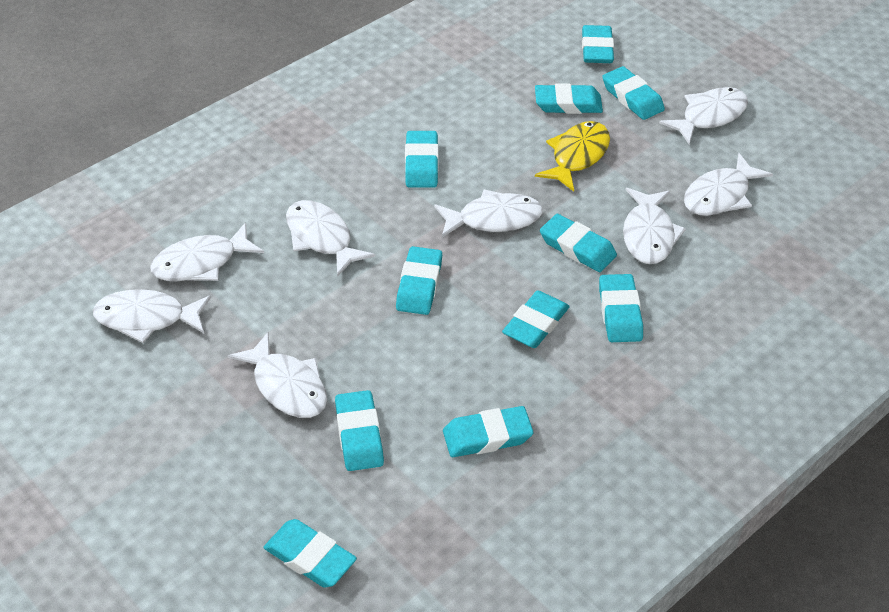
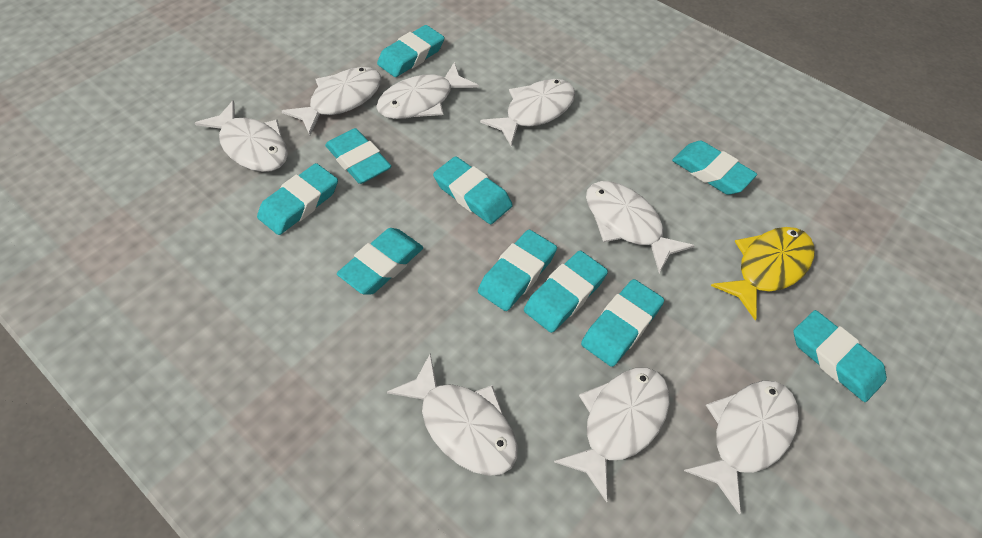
turquoise eraser: [264,519,357,588] [335,390,384,471] [396,246,442,315] [405,131,439,188] [443,406,533,457] [502,291,570,348] [535,84,603,114] [540,214,617,272] [582,25,614,63] [599,274,643,342] [602,66,665,120] = 11 -> [257,163,338,235] [325,128,392,184] [337,228,423,294] [377,25,444,77] [433,156,513,224] [478,230,557,311] [524,251,608,333] [581,279,664,367] [672,141,757,195] [793,310,887,402] = 10

